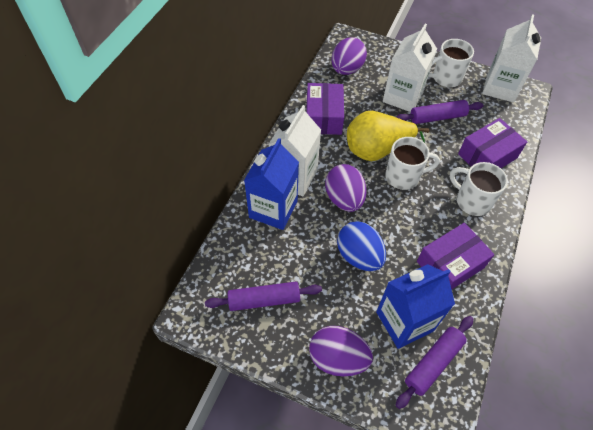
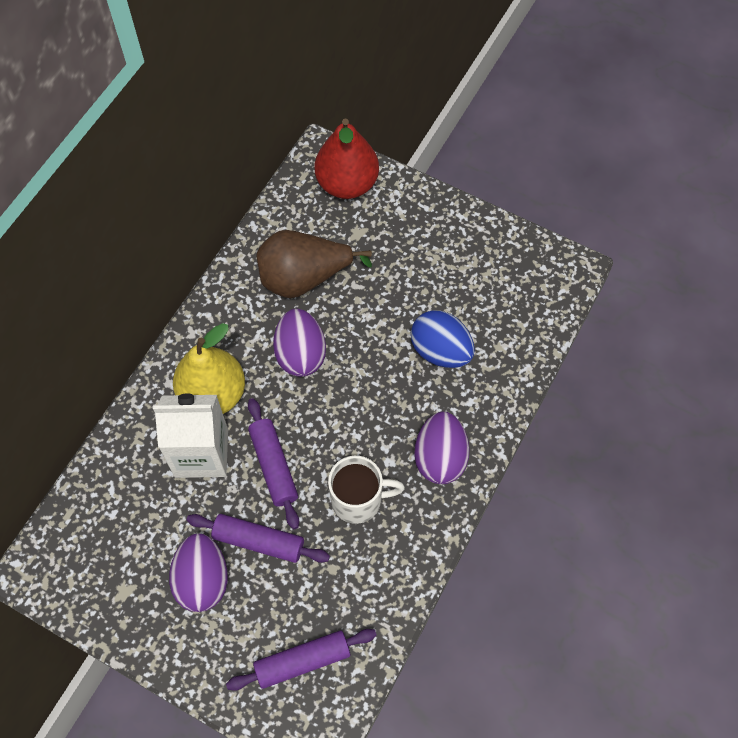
blue carton: [244,138,299,230] [376,264,455,349] = 2 -> none = 0
brown pear: none = 0 -> [256,230,372,298] = 1
purple box: [306,83,344,135] [417,223,495,289] [458,118,527,168] = 3 -> none = 0
red pear: none = 0 -> [314,119,379,199] = 1
white carton: [268,105,321,196] [383,24,437,112] [482,14,541,103] = 3 -> [153,393,228,478] = 1
white mug: [385,137,440,190] [428,39,474,87] [450,162,508,216] = 3 -> [328,456,405,524] = 1

